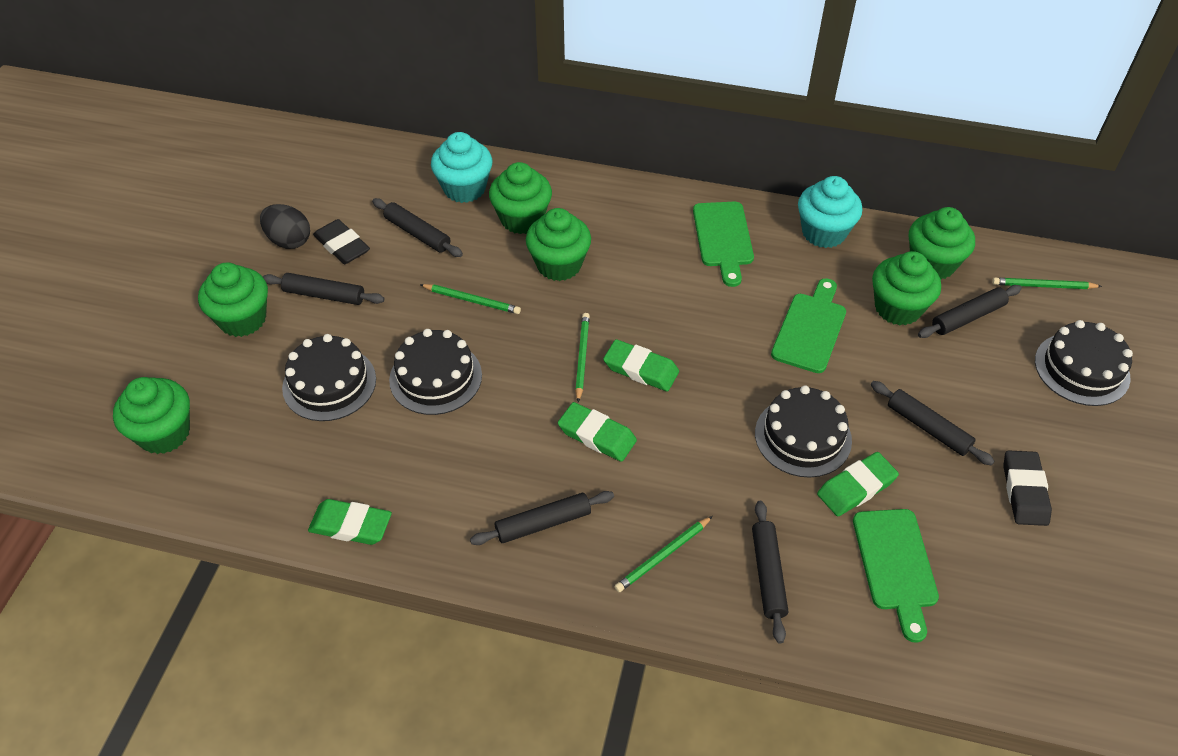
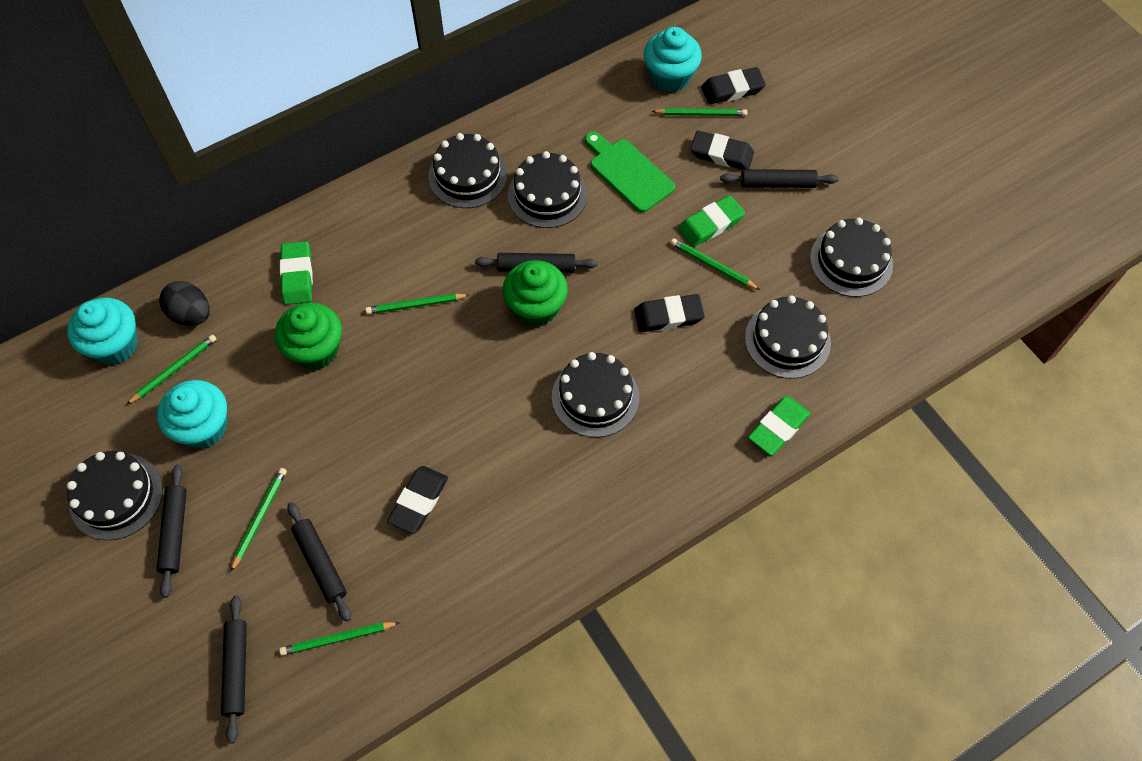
black cake: [282,334,376,421] [389,329,482,415] [755,385,852,478] [1035,320,1133,406] = 4 -> [67,451,163,540] [428,133,507,208] [508,151,587,228] [552,352,639,437] [745,296,831,379] [810,218,893,297] = 6
black eraser: [313,219,370,264] [1003,450,1052,526] = 2 -> [387,466,448,534] [634,294,705,332] [691,131,754,170] [701,67,766,104] = 4
black rolling pin: [262,273,384,305] [372,198,463,257] [470,491,614,545] [752,501,788,644] [871,381,995,466] [918,285,1022,338] = 6 -> [156,464,187,598] [221,596,247,744] [287,502,351,622] [475,253,598,273] [720,169,838,188] = 5
green cupcake: [113,377,190,454] [198,262,268,337] [489,162,552,234] [526,208,591,281] [872,251,941,326] [909,207,975,279] = 6 -> [275,302,342,370] [502,260,568,327] = 2
green cutting board: [693,202,754,287] [771,278,846,373] [853,509,939,643] = 3 -> [585,131,675,213] = 1
green eraser: [308,499,392,545] [558,402,637,462] [603,339,679,391] [817,452,899,516] = 4 -> [280,241,313,305] [678,195,745,247] [748,396,810,455] = 3
green pencil: [420,284,521,314] [575,313,590,402] [614,516,713,592] [992,278,1102,289] = 4 -> [126,334,217,405] [231,468,287,572] [279,622,400,656] [365,294,469,314] [652,108,747,116] [670,238,760,290] = 6
turquoise cupcake: [431,132,492,203] [798,176,862,248] = 2 -> [67,298,138,365] [157,380,227,449] [644,27,702,92] = 3

